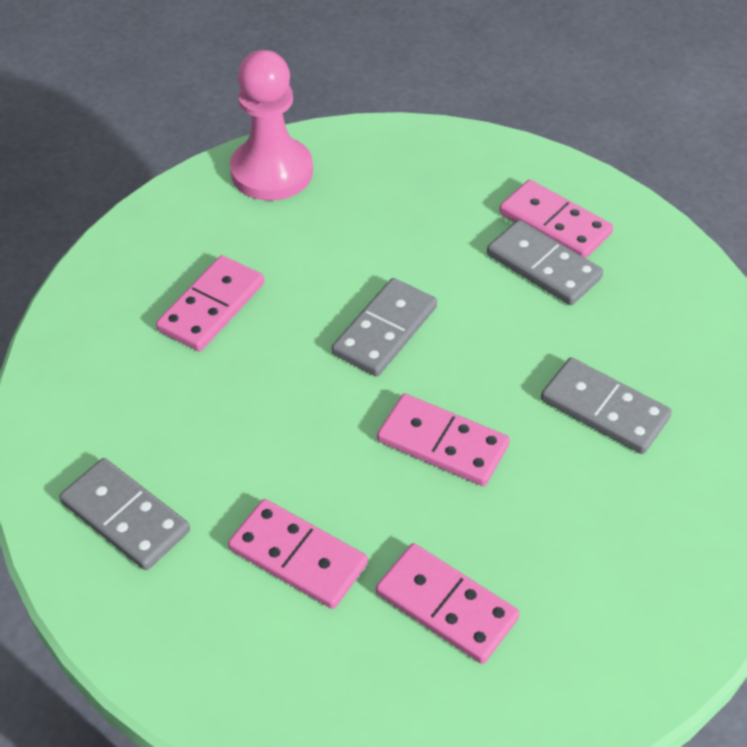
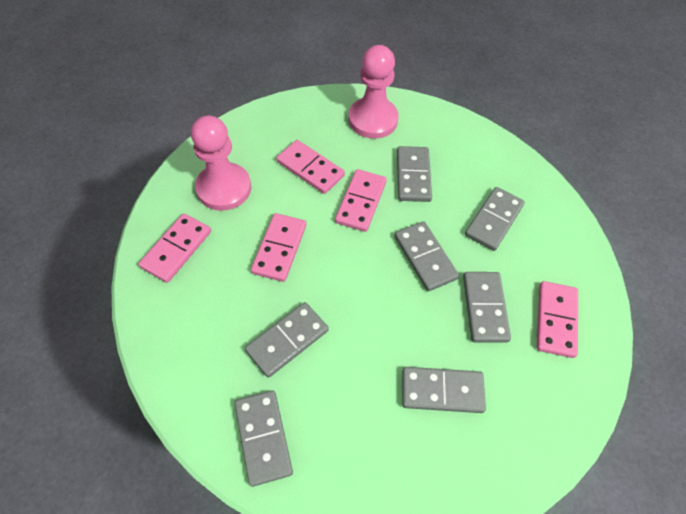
grey domino: [59,458,190,570] [332,278,437,377] [487,220,603,305] [541,357,672,454] = 4 -> [234,390,293,487] [245,302,329,378] [394,221,459,291] [397,146,432,202] [402,367,486,413] [463,272,511,343] [465,187,525,251] = 7
pink pawn: [230,50,313,201] = 1 -> [191,115,251,211] [349,45,399,139] = 2

